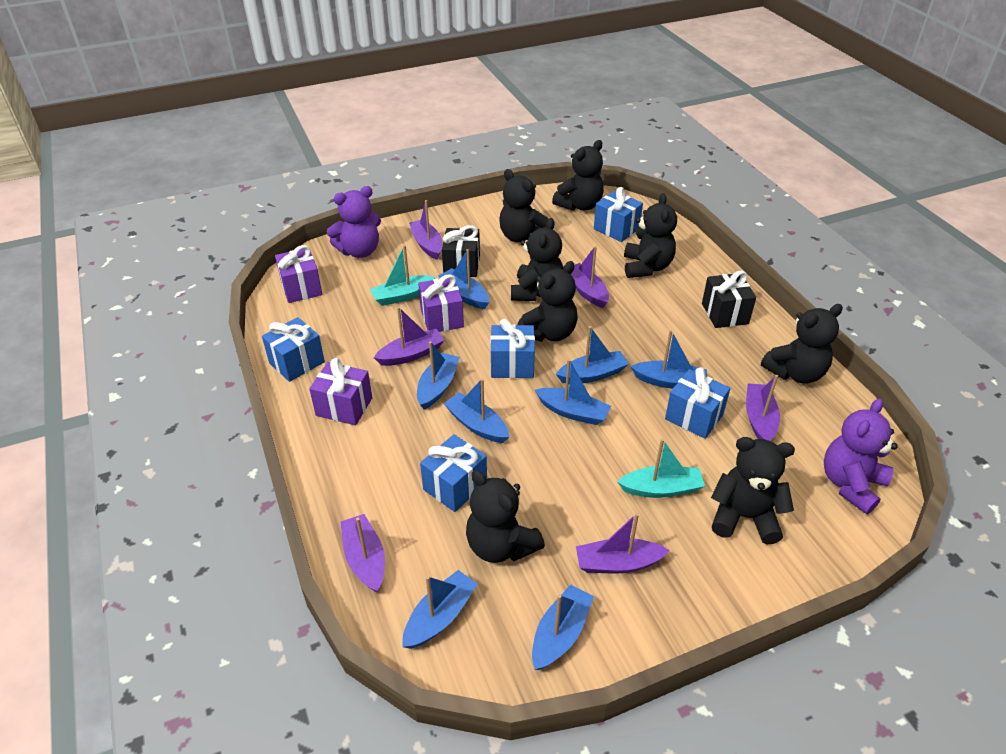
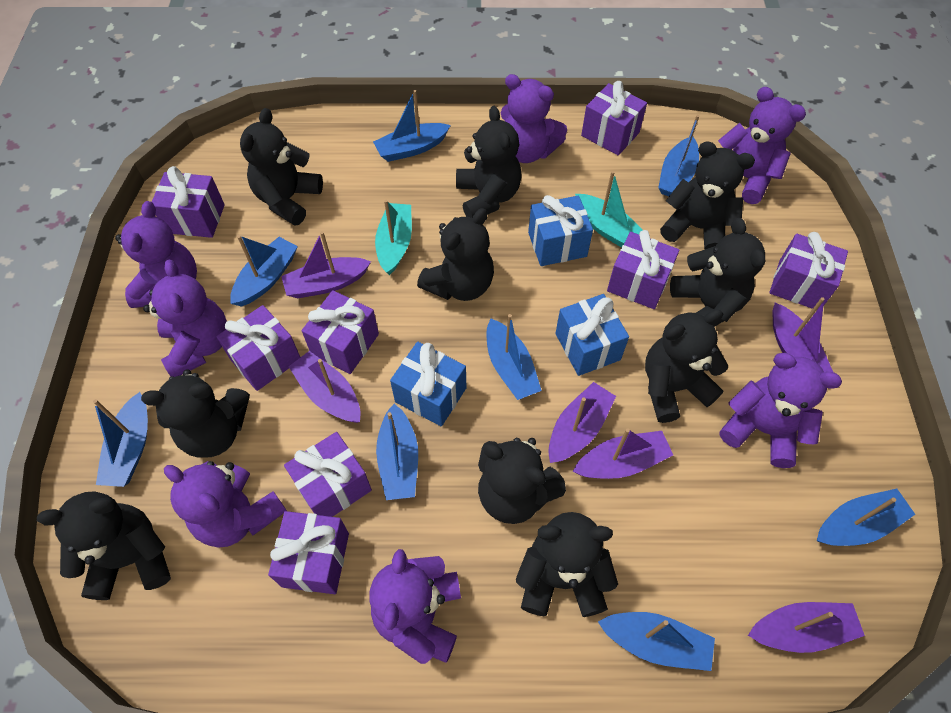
black gift: [442,225,480,277] [702,271,756,328] = 2 -> none = 0
black teddy bear: [466,470,545,563] [499,169,548,242] [511,218,564,301] [517,261,578,342] [552,140,604,211] [624,193,677,278] [711,437,795,544] [761,304,843,384] = 8 -> [37,491,171,600] [141,369,250,458] [240,108,323,226] [417,208,494,301] [456,106,522,218] [478,438,566,524] [516,512,618,617] [645,309,728,423] [660,141,755,250] [670,218,766,327] = 10
blue gift: [262,317,325,382] [420,434,487,512] [490,319,535,378] [594,187,643,242] [665,367,731,439] = 5 -> [390,342,466,426] [528,195,593,266] [555,294,629,376] = 3
purple gift: [275,245,322,303] [309,358,372,425] [418,274,464,332] = 3 -> [152,166,225,238] [216,305,300,391] [268,511,349,594] [284,432,372,517] [302,290,379,374] [581,81,647,155] [607,230,679,309] [769,232,848,310] = 8
purple teddy bear: [327,186,381,258] [824,398,898,514] = 2 -> [115,201,197,308] [143,260,227,377] [164,461,287,548] [369,549,461,664] [501,74,567,163] [718,87,806,204] [720,353,842,468] = 7

